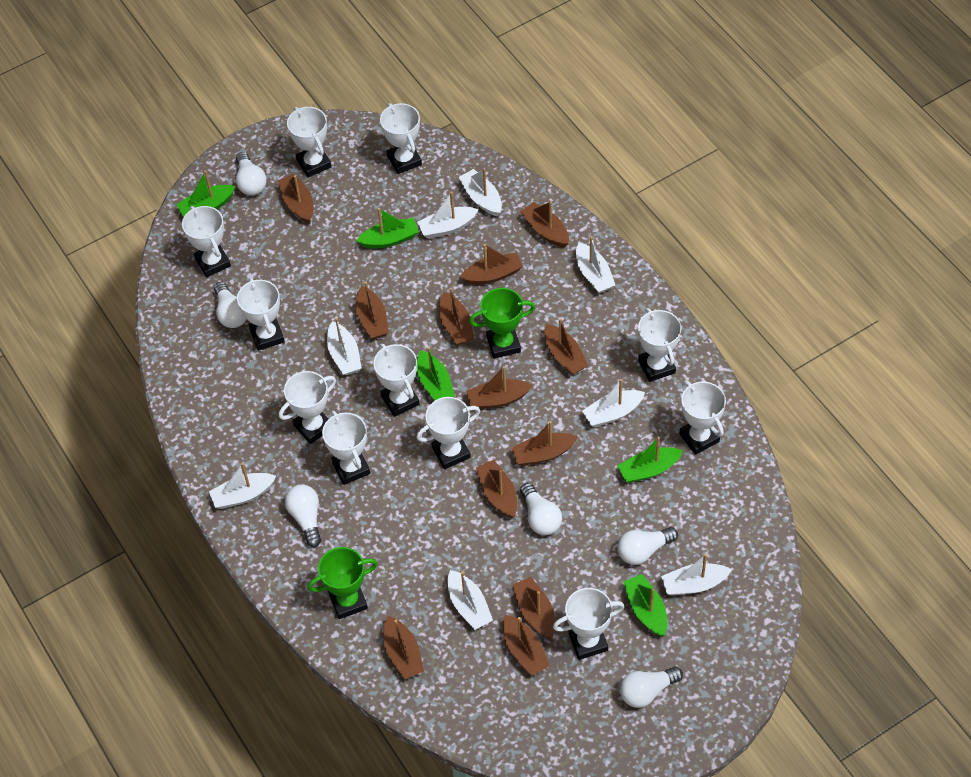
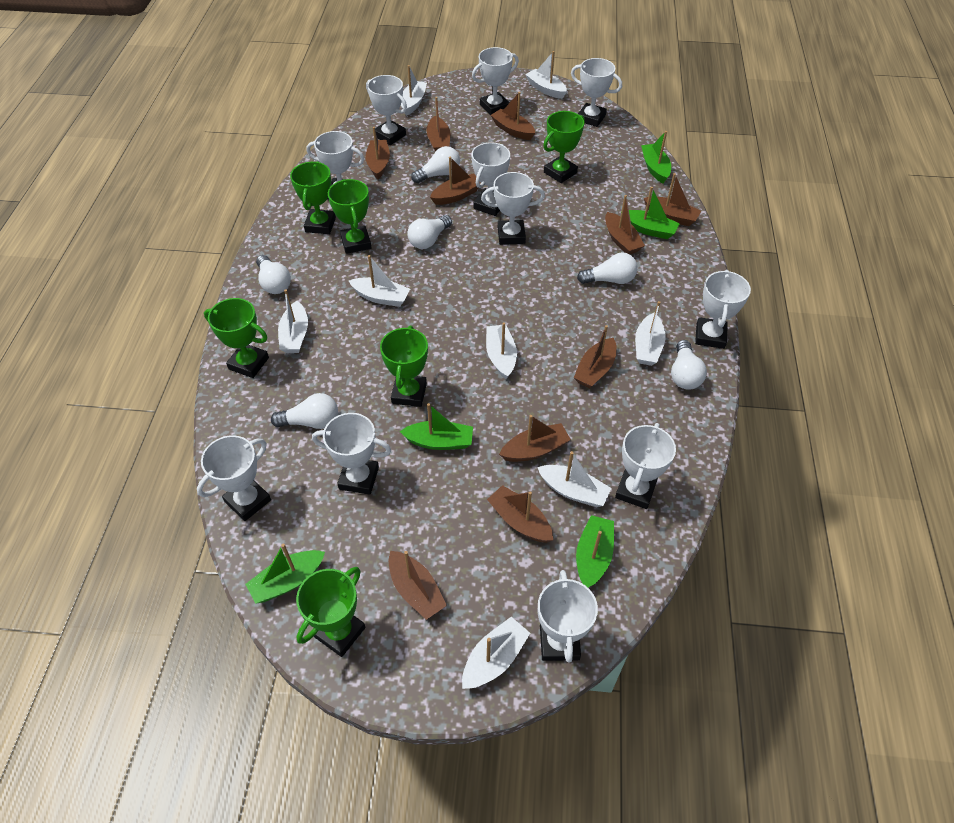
brown boat: [278,174,314,223] [356,282,389,339] [383,616,424,679] [439,287,474,345] [460,244,523,285] [466,366,533,409] [476,460,517,518] [503,615,550,676] [511,421,578,466] [512,577,555,639] [520,201,569,247] [544,318,588,375] = 12 -> [365,127,390,179] [388,551,447,620] [426,97,450,152] [430,157,481,205] [487,485,553,543] [491,92,535,140] [499,415,571,462] [574,325,617,388] [605,195,645,254] [644,173,701,226] = 10
green trophy: [308,547,378,619] [469,288,535,359] = 2 -> [204,298,269,378] [290,161,336,234] [296,567,366,657] [328,179,371,254] [380,326,428,407] [543,111,585,183] = 6

